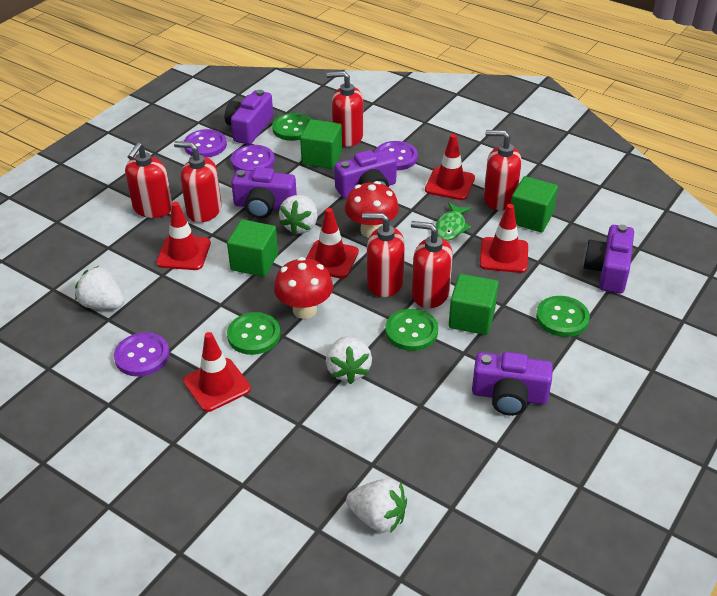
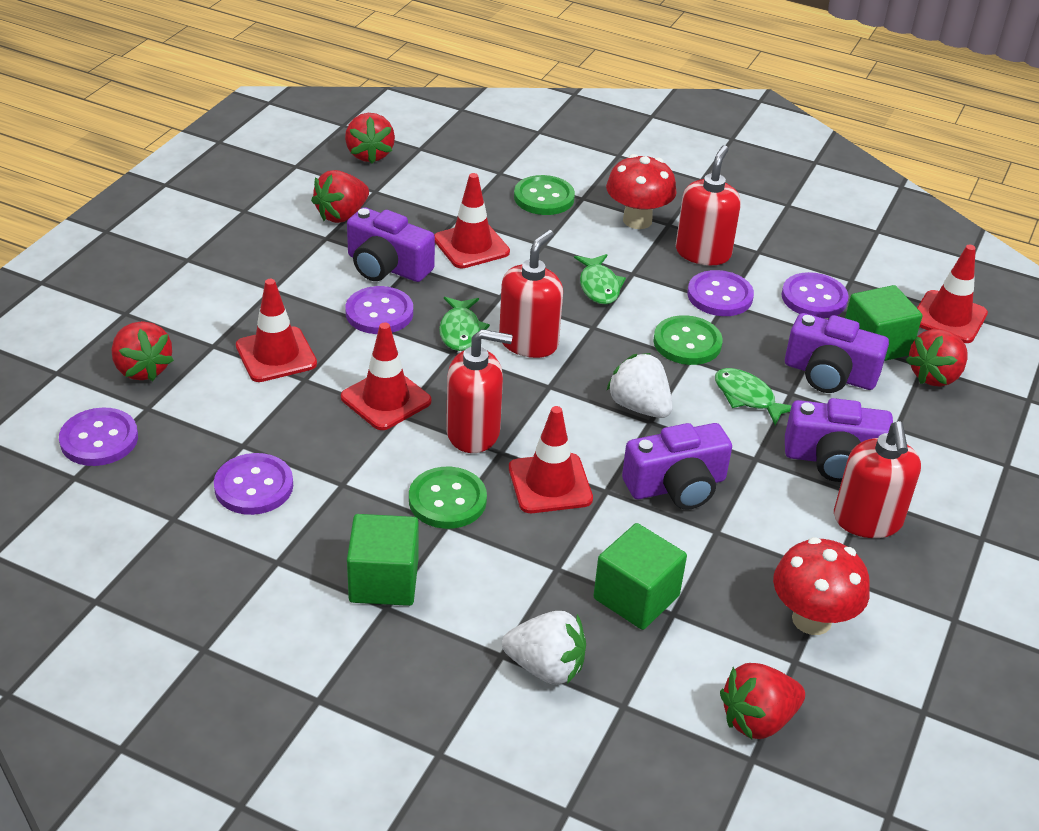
green button: [227,312,280,355] [272,113,311,141] [385,309,438,351] [536,296,590,337] = 4 -> [409,467,487,529] [514,175,575,215] [653,315,723,365] = 3
green cube: [227,219,278,277] [300,119,342,169] [449,274,499,335] [511,176,558,233] = 4 -> [347,514,418,606] [593,523,687,630] [845,285,922,361] = 3
green fish: [435,202,472,241] = 1 -> [439,297,490,351] [574,254,626,305] [715,368,792,425] = 3
purple button: [114,332,170,377] [184,129,227,158] [231,145,275,171] [375,141,418,170] = 4 -> [59,407,138,466] [214,453,293,515] [345,286,413,334] [687,270,754,316] [782,272,849,318] = 5
purple camera: [225,90,273,145] [231,167,297,219] [334,150,397,198] [472,352,553,416] [584,225,634,293] = 5 -> [347,207,435,282] [622,423,732,510] [785,313,889,393] [785,398,893,482] = 4
red soap dispenser: [125,142,172,218] [174,141,222,223] [327,71,363,147] [362,213,405,297] [411,221,453,308] [484,130,522,210] = 6 -> [446,329,513,453] [499,230,563,358] [676,145,741,265] [834,421,921,538] = 4
red strawberry: none = 0 -> [111,321,174,381] [311,170,369,223] [345,113,395,164] [720,663,805,739] [906,329,968,387] = 5
white strawberry: [75,266,124,309] [279,195,318,235] [326,336,372,384] [346,478,407,533] = 4 -> [502,611,586,685] [606,353,673,418] = 2

